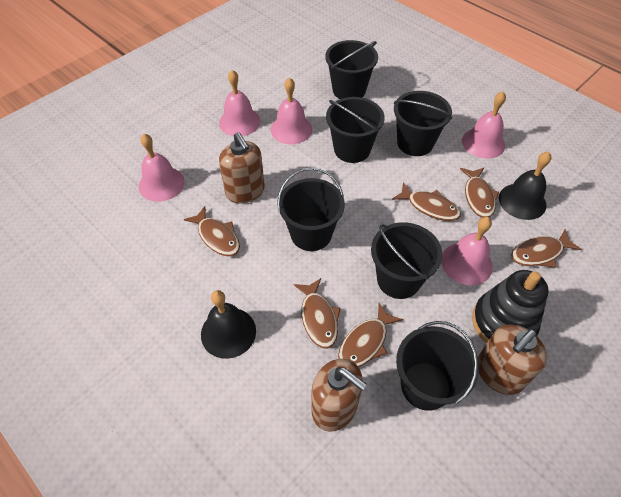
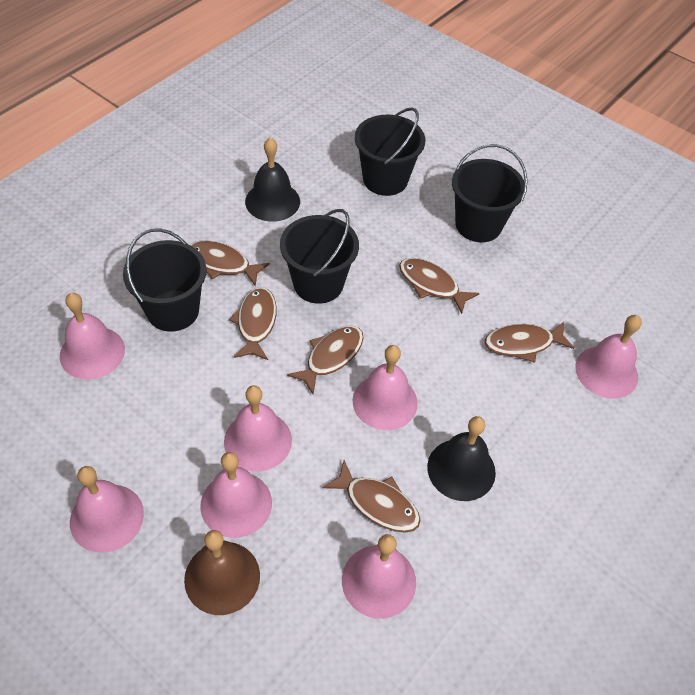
black bucket: [277,167,345,251] [325,40,378,99] [326,97,385,163] [371,222,443,299] [394,91,452,156] [396,321,479,411] = 6 -> [123,228,206,332] [280,209,359,304] [355,108,425,196] [452,144,528,242] = 4
black stacking toy: [472,270,549,343] = 1 -> none = 0
brown bell: none = 0 -> [184,530,260,615] = 1
brown soap dispenser: [219,132,265,203] [312,359,367,431] [477,324,547,395] = 3 -> none = 0
pink bell: [139,134,185,202] [219,70,260,136] [271,77,312,144] [441,217,493,285] [462,91,506,159] = 5 -> [60,293,125,380] [70,466,144,553] [200,452,272,538] [224,385,292,471] [342,534,416,619] [353,345,418,430] [575,315,642,399] = 7

